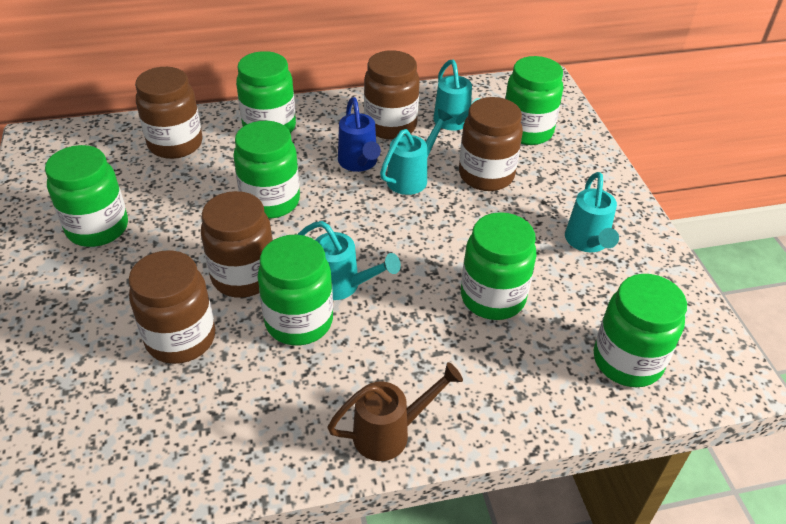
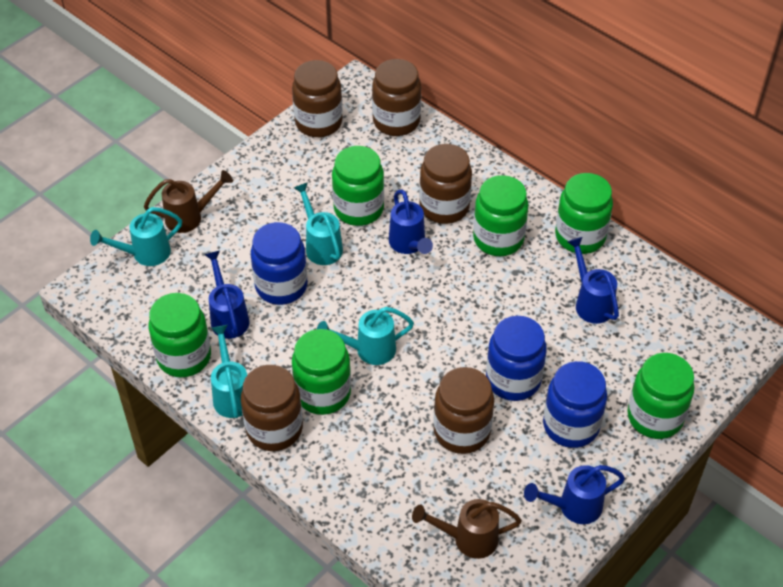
blue jar: none = 0 -> [251,222,308,305] [486,316,547,401] [543,361,607,448] = 3
blue watering can: [338,97,381,172] = 1 -> [204,251,250,339] [389,190,433,254] [524,465,625,524] [567,237,619,324] = 4
brown watering can: [327,362,463,461] = 1 -> [144,170,233,233] [412,499,522,559] = 2
green jar: [45,145,128,247] [233,121,300,219] [236,51,296,133] [258,235,333,345] [461,212,537,320] [505,56,563,145] [594,274,687,387] = 7 -> [149,293,211,377] [292,329,351,415] [332,146,384,226] [473,175,528,256] [555,173,613,254] [627,353,694,439] = 6

